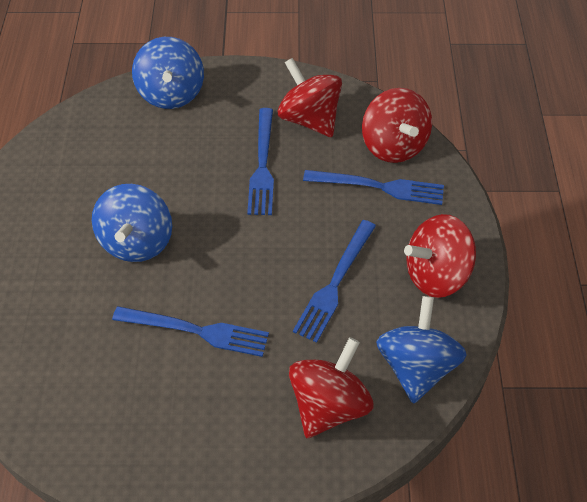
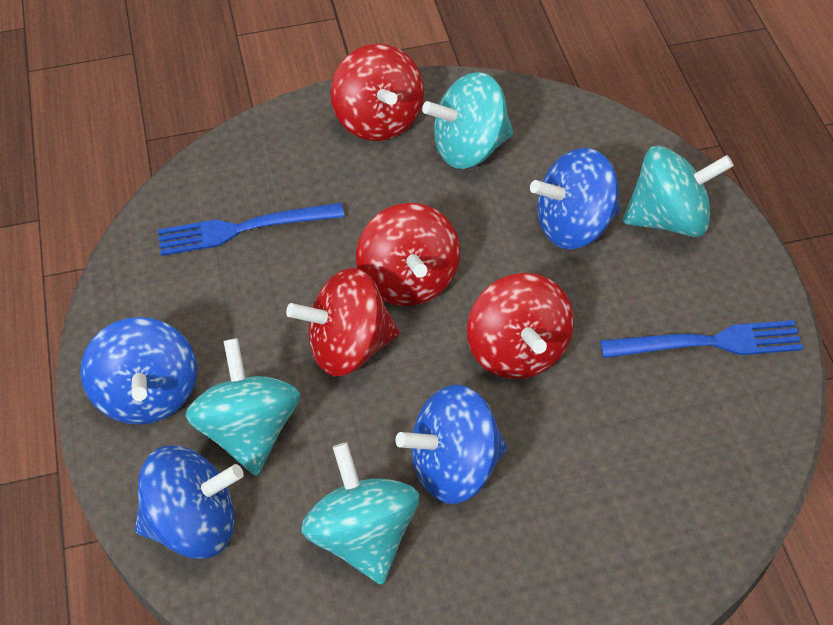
blue fork: [112,306,269,357] [247,108,274,215] [293,220,376,343] [303,170,444,205] = 4 -> [158,203,344,256] [600,320,803,358] = 2
blue spinning top: [92,184,172,262] [132,37,204,109] [376,296,467,404] = 3 -> [80,317,197,424] [135,446,244,559] [395,385,507,504] [530,148,620,249] = 4
turquoise spinning top: none = 0 -> [185,338,300,476] [301,442,419,585] [422,72,513,169] [622,146,734,237] = 4

